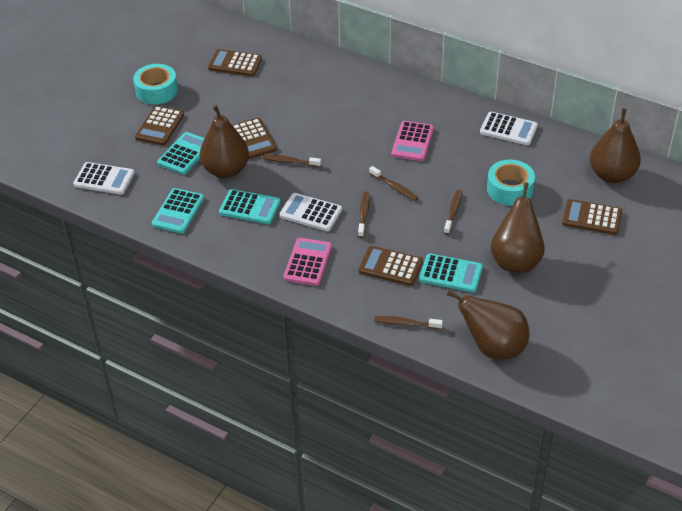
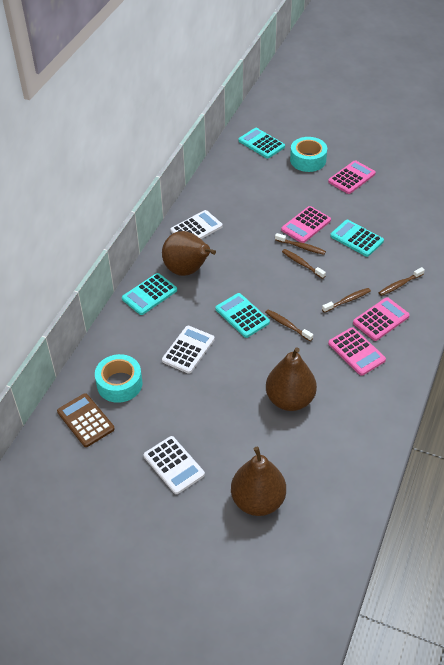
brown calculator: [135,106,184,145] [208,49,262,76] [232,118,277,159] [359,246,423,286] [562,199,622,235] = 5 -> [57,393,115,447] = 1
brown pear: [200,105,249,178] [447,290,529,360] [491,182,545,273] [590,108,641,183] = 4 -> [162,231,216,276] [231,447,286,516] [266,347,317,411] = 3
pink calculator: [284,238,332,286] [391,121,434,161] = 2 -> [281,206,331,243] [328,160,376,194] [328,327,386,376] [353,297,410,341] = 4

